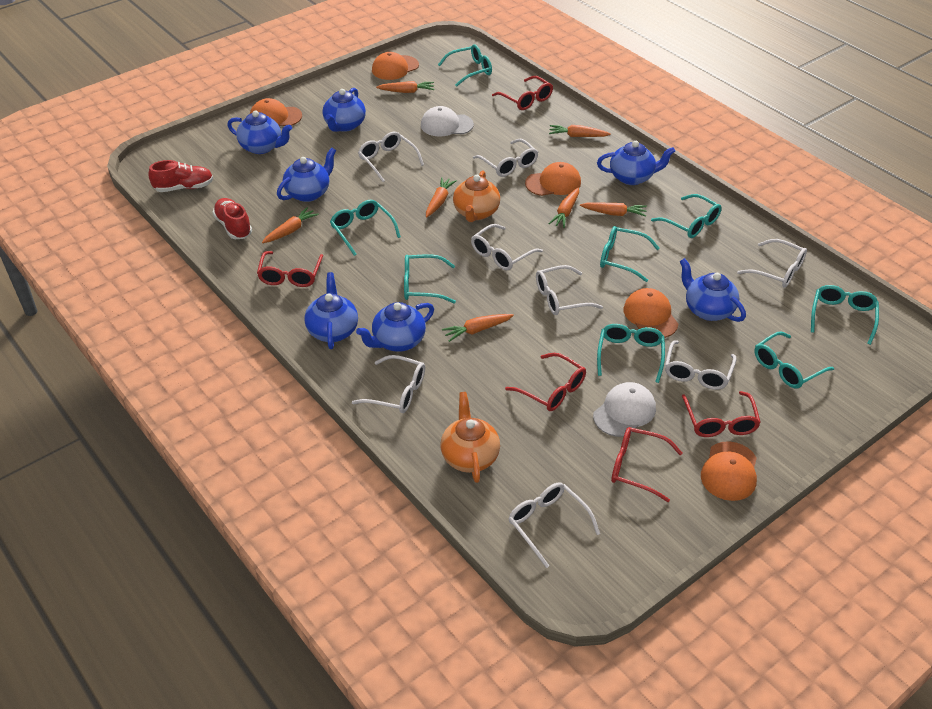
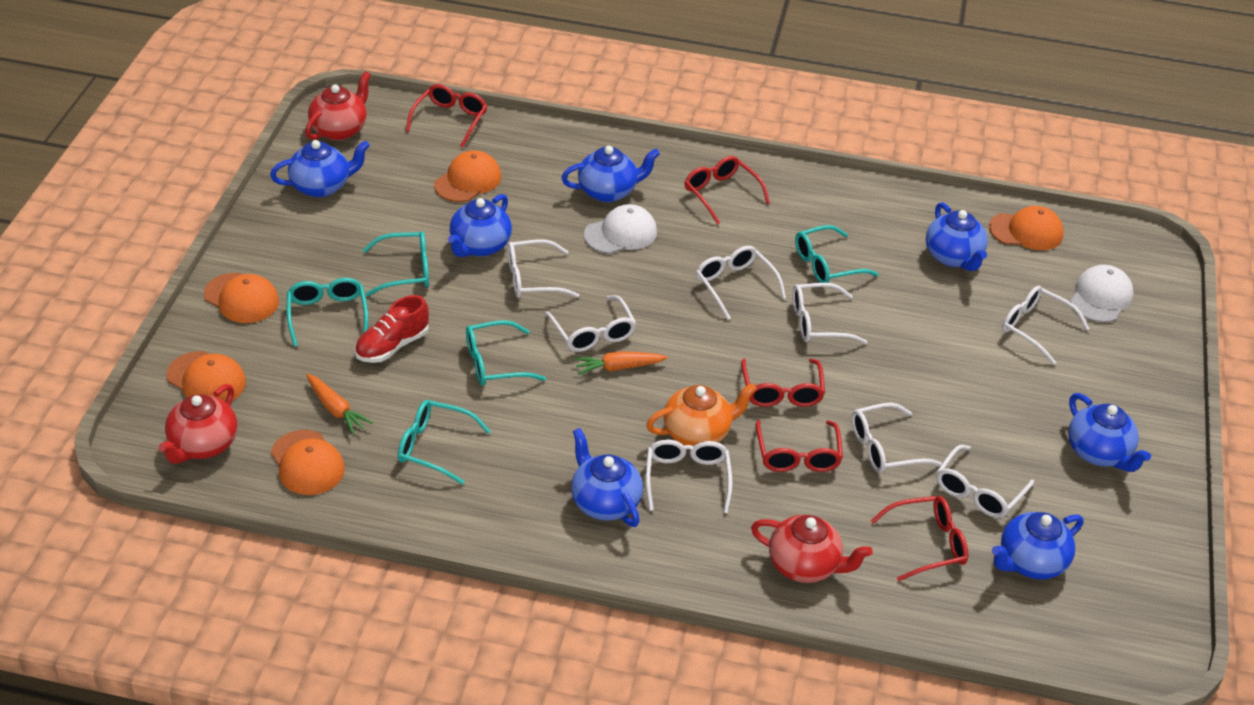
orange carrot: [262,207,319,243] [376,81,434,93] [426,177,457,218] [442,314,514,342] [548,188,579,228] [549,125,611,137] [580,202,647,217] = 7 -> [306,374,373,434] [574,351,668,375] = 2
orange teapot: [441,392,500,483] [453,170,500,222] = 2 -> [646,383,757,446] = 1
red shoe: [148,160,213,192] [212,198,252,239] = 2 -> [355,295,429,363] = 1
red teapot: none = 0 -> [158,384,237,464] [305,71,371,140] [751,515,873,583] = 3
turquoise glasses: [330,200,401,256] [404,254,456,303] [438,44,492,86] [597,324,665,383] [600,226,660,282] [651,194,722,238] [754,332,834,388] [811,285,879,345] = 8 -> [287,278,368,346] [363,231,429,296] [398,400,490,485] [466,320,546,386] [795,225,878,283] = 5

